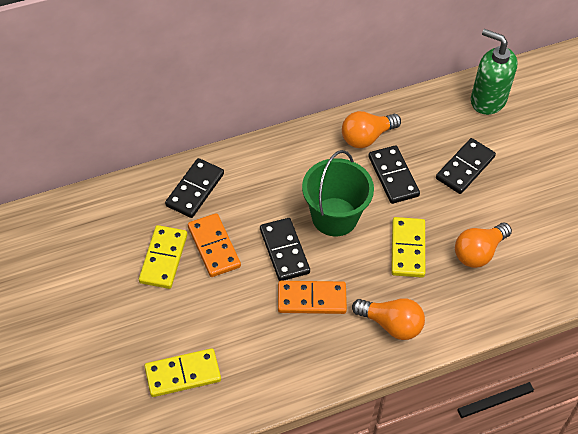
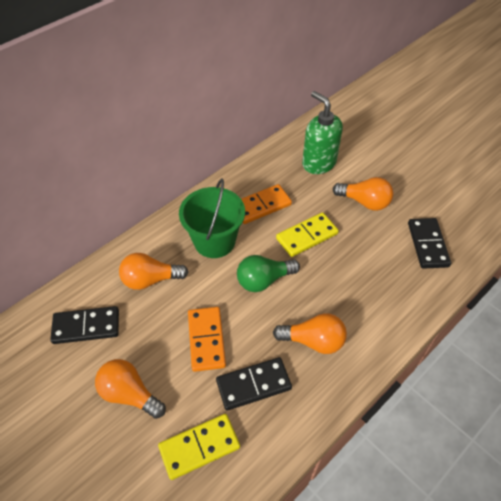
black domino: [165,158,224,218] [260,218,310,281] [368,145,420,204] [436,138,496,194] = 4 -> [50,306,119,344] [216,357,292,411] [408,218,451,269] = 3
green light bulb: none = 0 -> [237,255,300,292] = 1
orange light bulb: [342,111,401,148] [352,298,425,340] [455,223,512,268] = 3 -> [95,359,166,419] [119,253,188,290] [273,313,347,354] [333,177,393,211] = 4
yellow domino: [139,225,187,289] [144,348,221,397] [391,217,425,277] = 3 -> [158,414,240,480] [276,212,339,257] = 2

